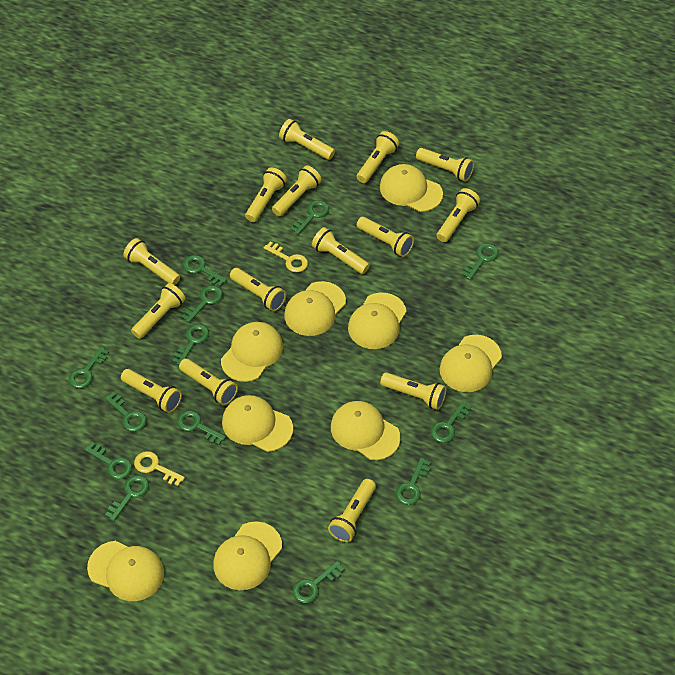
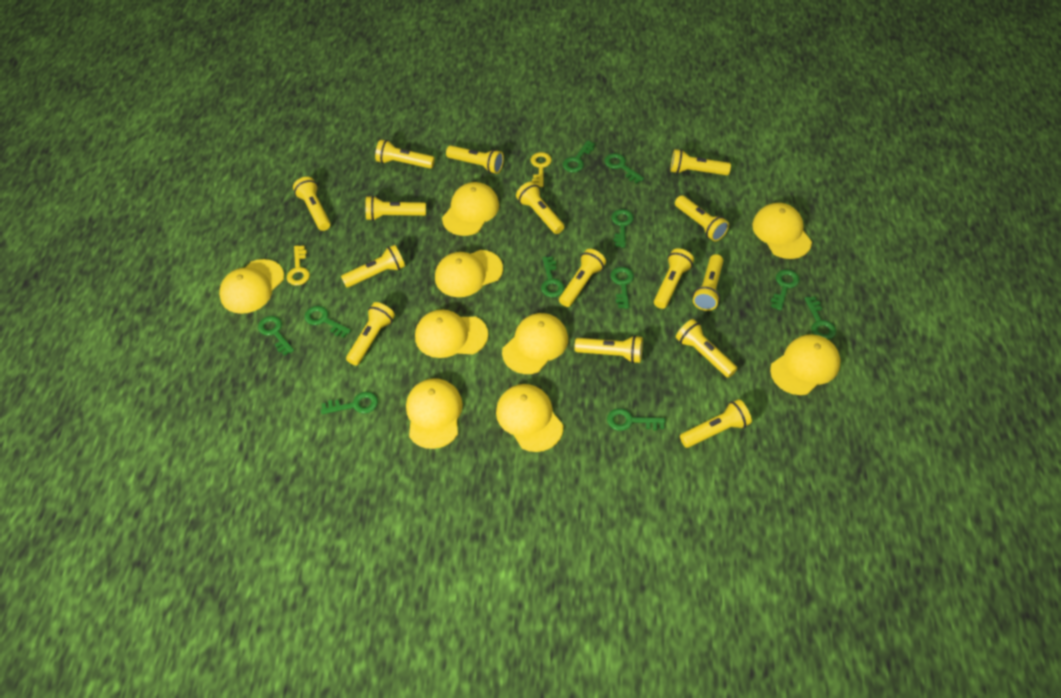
green key: [69,347,109,388] [84,442,132,479] [105,392,147,432] [105,475,149,521] [172,324,209,365] [177,410,226,445] [181,286,223,323] [183,255,227,286] [291,201,329,235] [292,561,344,603] [396,458,431,505] [431,401,471,443] [462,244,499,280] = 13 -> [258,316,294,356] [304,306,351,338] [321,392,378,414] [541,256,564,297] [563,140,595,173] [604,153,644,184] [607,408,666,431] [610,267,634,309] [611,209,634,248] [771,269,800,310] [804,296,836,340] = 11

